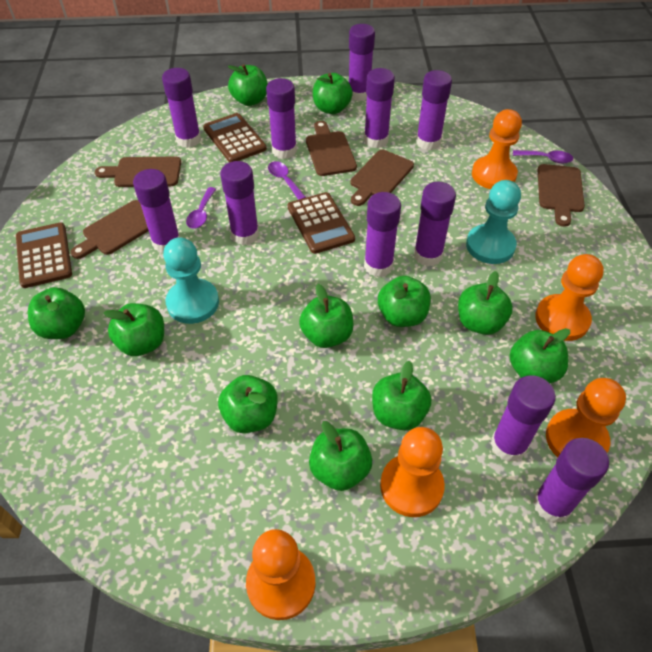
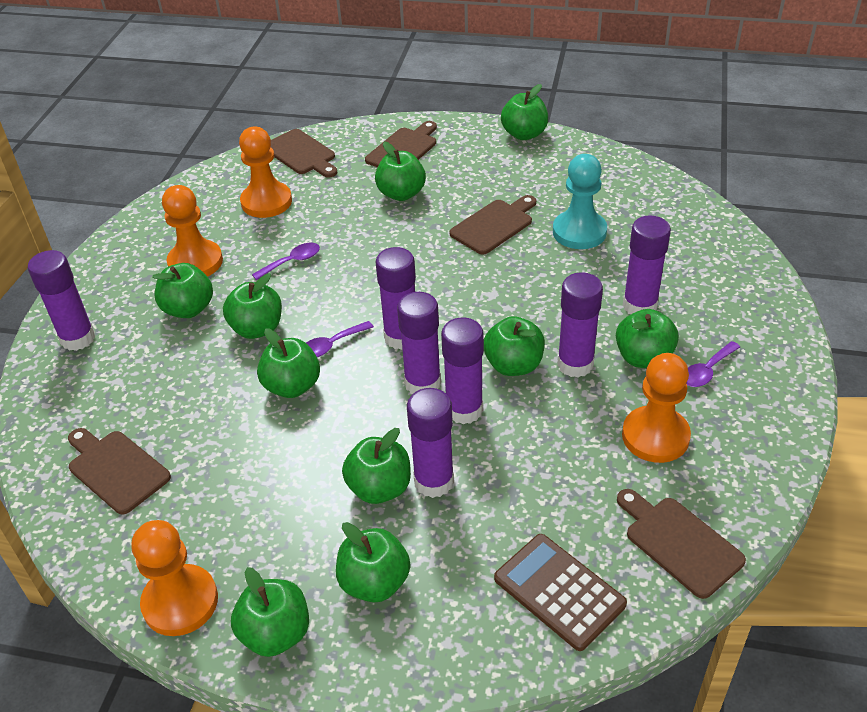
brown calculator: [16,222,72,288] [203,113,267,162] [288,192,355,254] = 3 -> [494,534,627,651] = 1
green apple: [28,287,85,339] [103,303,164,356] [218,375,278,433] [228,64,268,106] [299,284,353,348] [309,421,372,491] [313,73,353,114] [372,361,431,431] [378,276,431,327] [458,271,513,335] [510,328,570,383] = 11 -> [152,263,213,318] [223,273,282,339] [231,567,309,657] [257,329,320,398] [336,522,410,602] [342,428,411,504] [375,141,426,201] [484,316,545,376] [501,84,548,140] [616,309,679,368] = 10
orange pawn: [246,529,316,620] [380,427,445,517] [472,109,522,189] [535,254,604,341] [546,378,626,457] = 5 -> [131,520,218,636] [162,185,223,277] [239,127,292,218] [622,353,691,463] = 4
purple glue stick: [133,169,180,253] [162,68,201,148] [220,161,259,245] [266,78,297,159] [349,24,375,101] [364,68,395,148] [364,192,401,277] [414,182,456,266] [416,70,452,150] [491,375,556,462] [533,438,609,523] = 11 -> [28,250,96,351] [376,247,416,350] [397,292,441,394] [407,388,454,498] [441,317,484,424] [557,272,603,378] [623,216,671,314] = 7
turquoise pawn: [163,237,219,324] [466,180,521,264] = 2 -> [553,154,607,249] = 1

